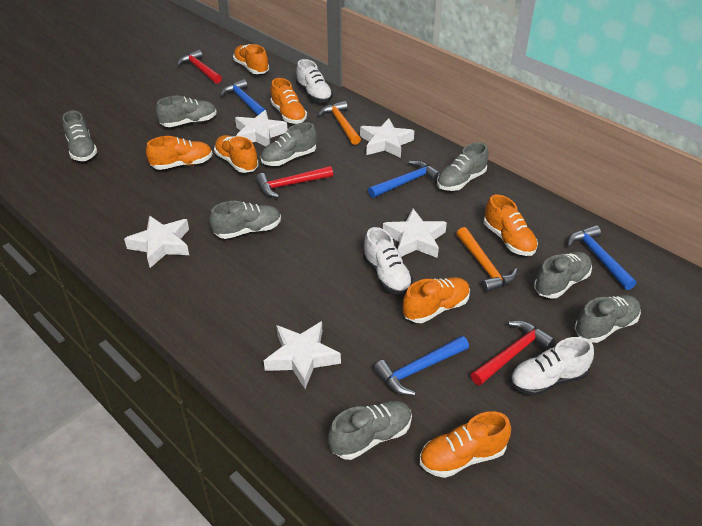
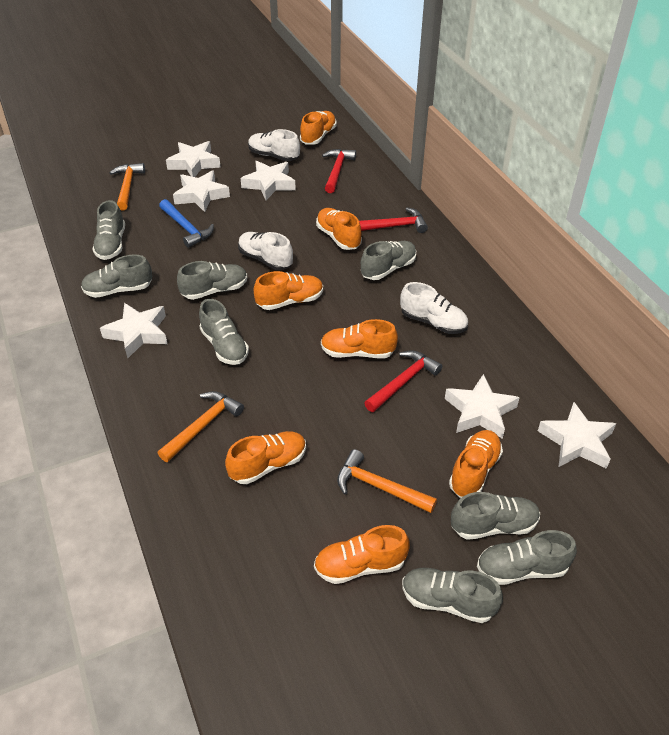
blue hammer: [220,79,267,115] [368,160,440,198] [374,336,469,396] [568,225,636,290] = 4 -> [159,199,214,248] = 1
orange hammer: [318,101,361,145] [456,227,518,293] = 2 -> [110,163,145,211] [158,391,244,462] [337,449,437,513] = 3
white star: [124,216,189,268] [235,110,287,147] [264,321,341,389] [360,118,414,158] [383,209,447,258] = 5 -> [100,303,167,358] [166,141,221,177] [173,170,230,212] [240,161,296,200] [445,374,520,439] [538,402,616,469] = 6

